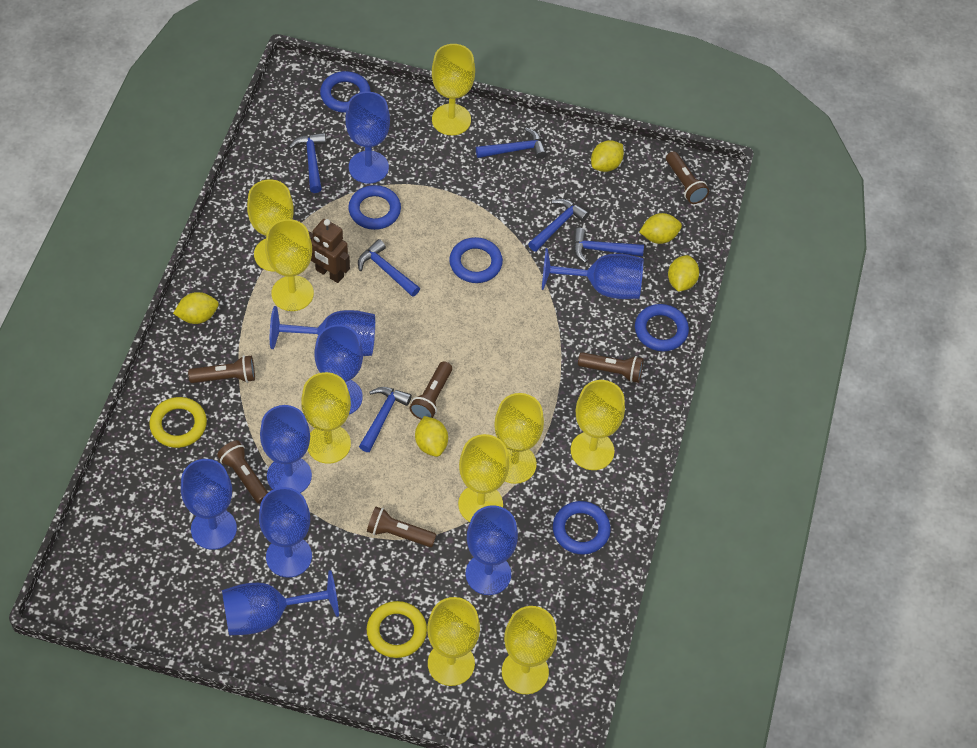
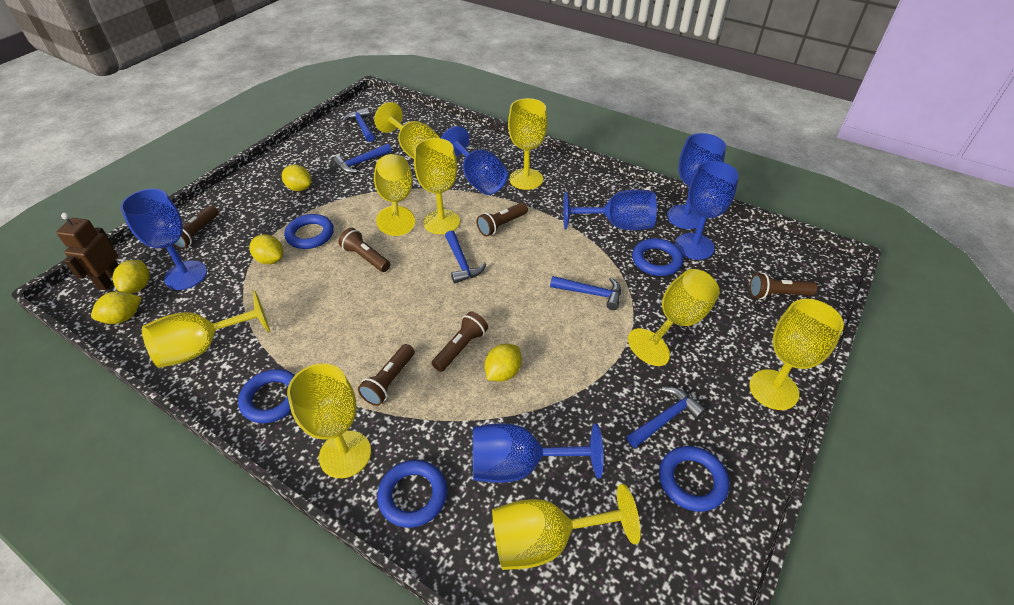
blue goblet: [181,459,237,550] [222,570,339,635] [259,487,312,578] [260,405,312,493] [270,306,375,356] [314,325,363,415] [346,92,390,184] [466,505,518,595] [542,248,644,299] = 9 -> [121,188,207,290] [441,126,508,195] [473,423,603,483] [563,190,657,230] [667,133,726,229] [675,161,739,260] = 6
blue hammer: [289,133,326,193] [358,239,420,297] [359,387,412,452] [476,128,547,159] [528,199,589,252] [573,228,644,263] = 6 -> [333,144,391,173] [342,108,375,142] [445,230,486,283] [550,276,621,310] [627,387,706,448] = 5
yellow ring: [149,397,207,448] [367,601,427,658] = 2 -> none = 0

